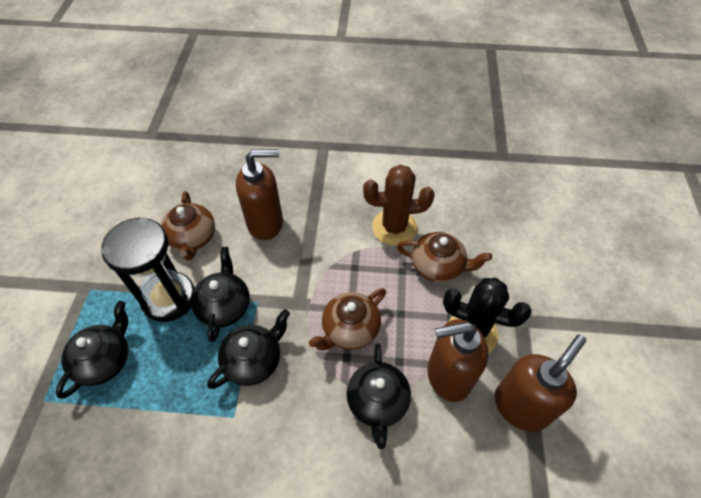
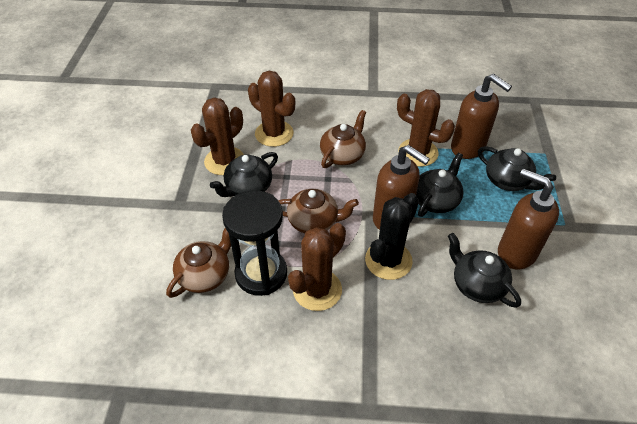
brown cactus: [363,165,435,246] = 1 -> [191,97,244,175] [248,71,295,147] [288,223,346,311] [397,89,455,167] = 4

